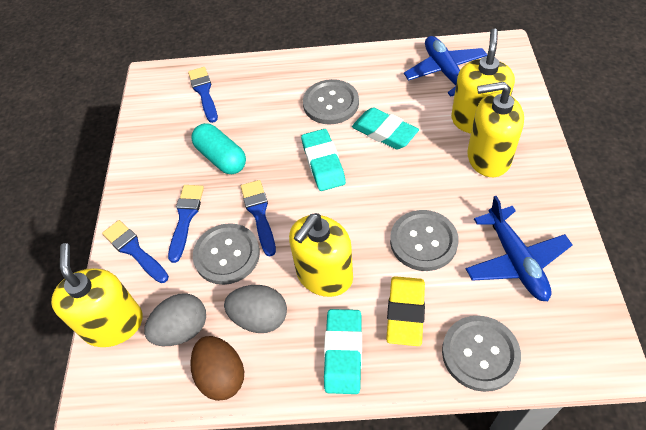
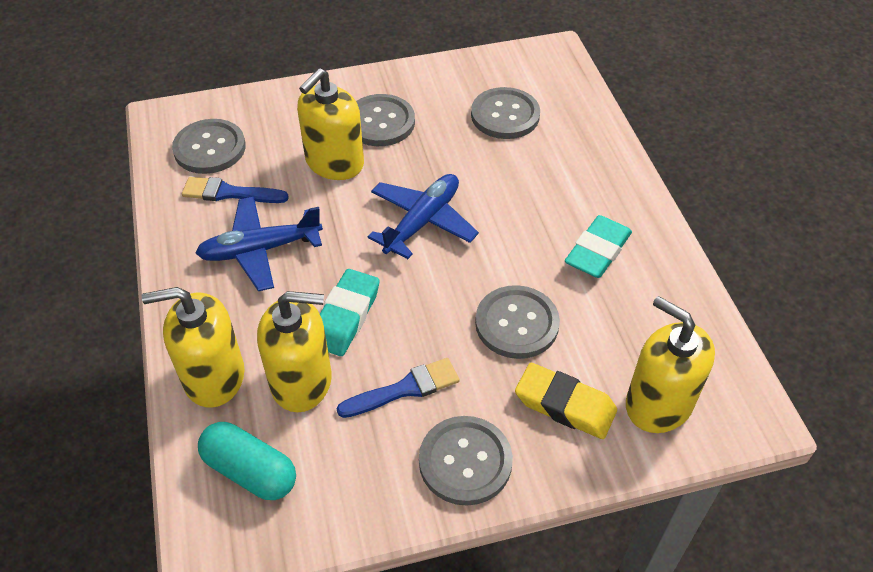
blue brush: [102,220,169,283] [168,185,204,263] [188,67,218,123] [241,180,276,257] = 4 -> [182,177,289,203] [337,358,459,418] = 2
brown egg: [190,336,244,401] = 1 -> none = 0
grey button: [193,223,260,285] [303,79,359,125] [390,210,459,271] [442,316,521,392] = 4 -> [172,119,246,174] [356,94,415,146] [419,416,513,506] [471,87,540,139] [475,285,560,359] = 5
grey egg: [144,293,206,346] [224,285,287,333] = 2 -> none = 0
turquoise eraser: [301,129,346,191] [324,309,362,394] [352,107,419,149] = 3 -> [320,269,379,356] [565,215,632,278] = 2

